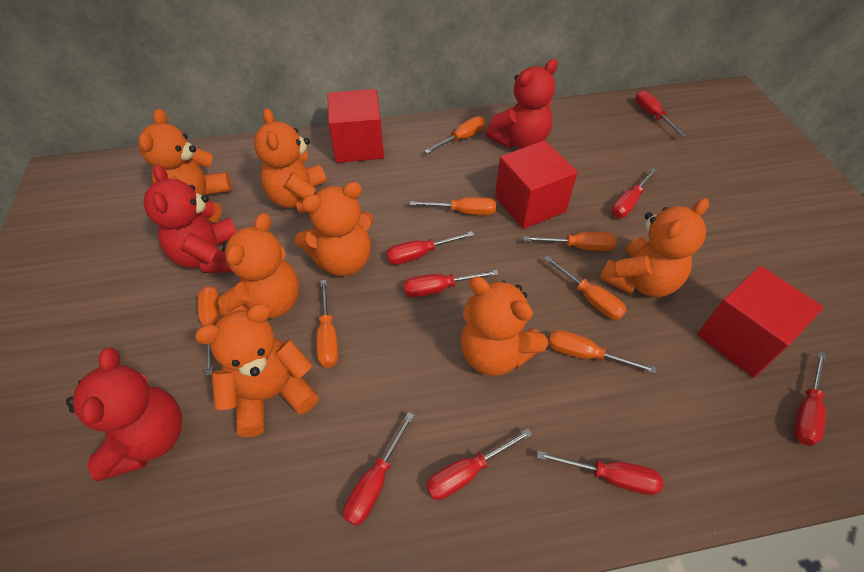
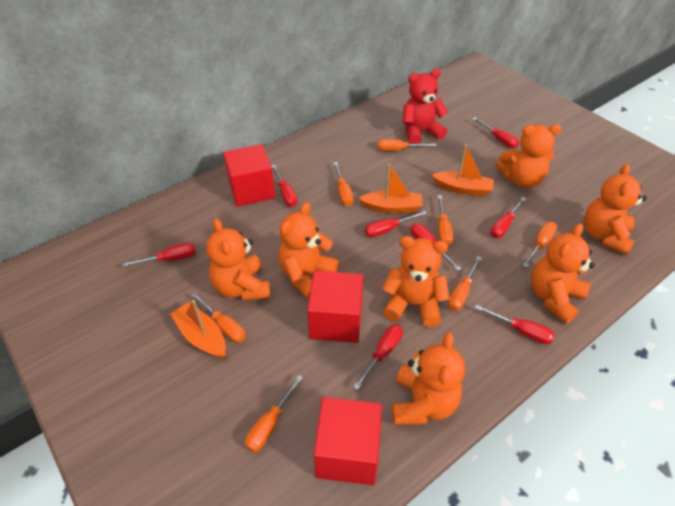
orange boat: none = 0 -> [170,300,226,358] [359,164,423,213] [432,144,494,196] = 3
red teddy bear: [66,348,182,481] [143,165,237,273] [486,59,558,149] = 3 -> [403,69,448,144] = 1

